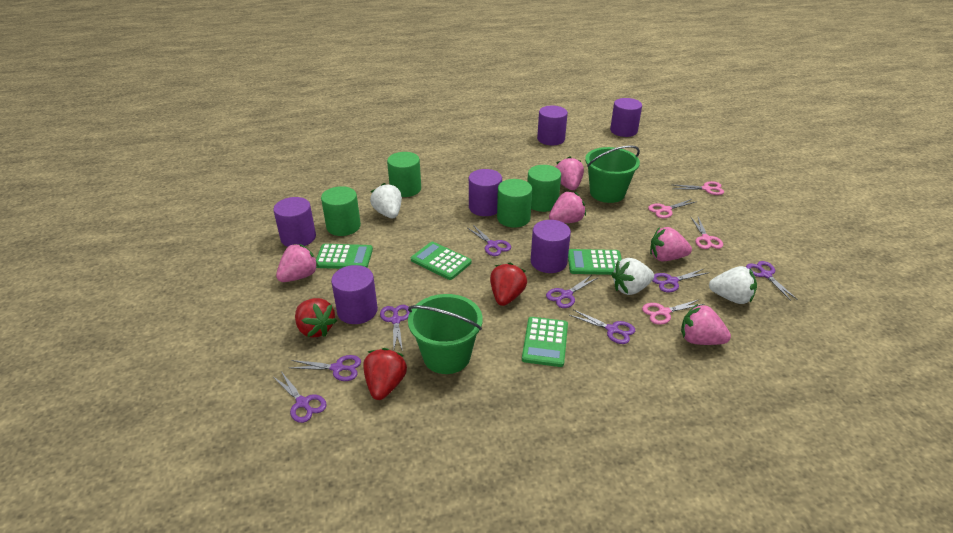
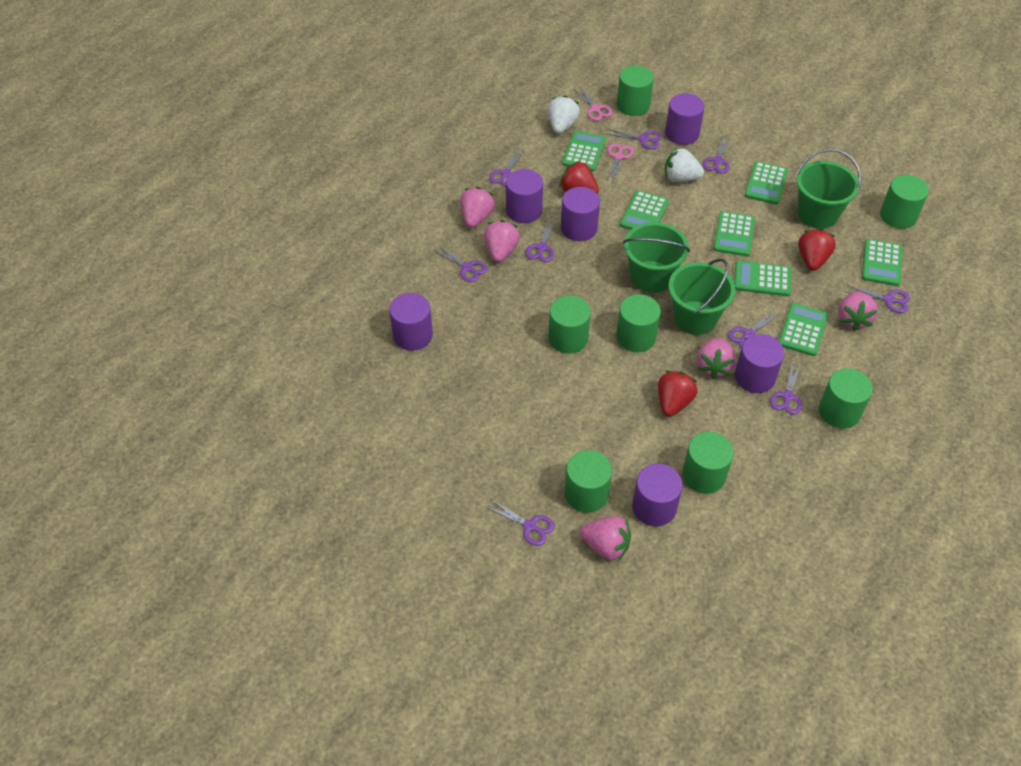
green bucket: [408,294,483,374] [585,145,640,203] = 2 -> [623,222,690,293] [668,259,736,335] [796,149,861,229] = 3
green calculator: [316,244,373,269] [411,242,471,280] [522,317,568,367] [568,249,622,275] = 4 -> [562,131,606,172] [620,190,669,230] [713,211,755,257] [734,261,791,296] [744,161,788,205] [779,303,828,356] [862,239,902,286] = 7
green cylinder: [321,186,361,236] [387,152,421,197] [497,179,532,228] [527,165,561,212] = 4 -> [548,296,591,354] [565,450,612,513] [616,294,661,352] [617,65,654,116] [682,432,734,494] [819,368,873,428] [880,175,929,229] = 7
pink scissors: [642,299,705,325] [648,199,695,218] [674,181,724,195] [691,217,723,249] = 4 -> [574,86,613,121] [607,143,634,182] = 2
purple scissors: [273,373,327,423] [290,355,361,381] [380,305,410,351] [468,225,511,256] [546,275,598,308] [569,309,635,344] [653,269,707,292] [746,261,798,301] = 8 -> [434,245,488,282] [487,500,555,546] [489,149,524,187] [525,220,556,262] [606,129,662,149] [702,136,730,174] [728,310,781,348] [770,363,802,414] [846,286,910,313] = 9
white strawberry: [370,183,402,218] [611,258,654,295] [709,266,757,304] = 3 -> [548,95,580,134] [665,148,704,182] = 2

